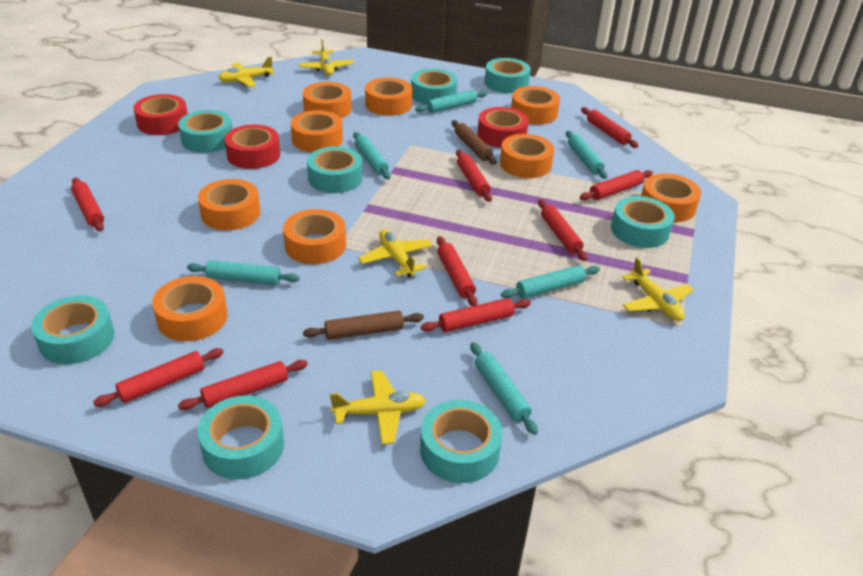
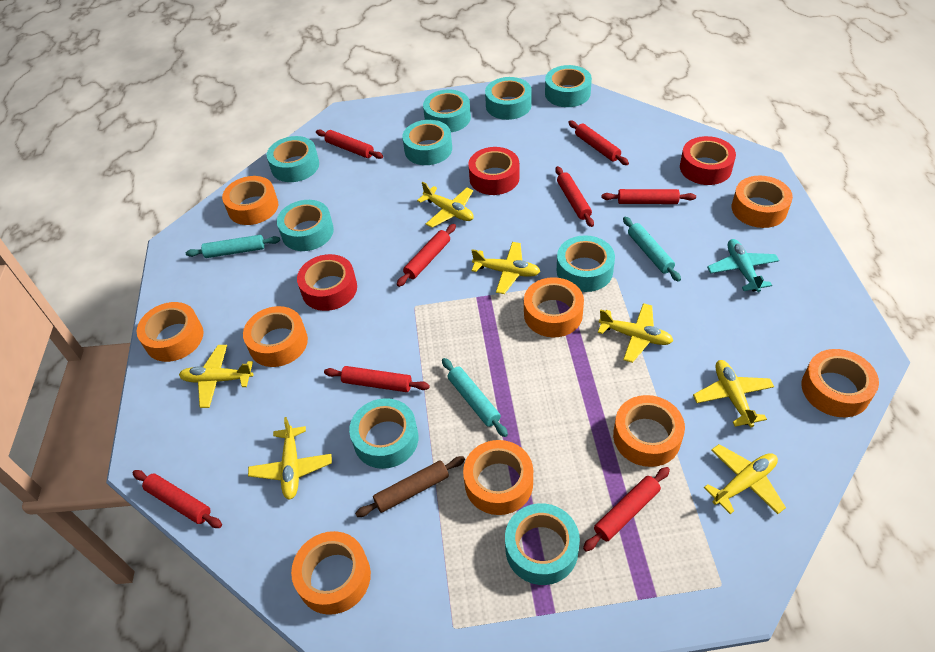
brown rolling pin: [303,311,424,340] [452,120,497,165] = 2 -> [355,456,465,517] = 1
red rolling pin: [71,177,104,232] [93,348,224,407] [178,360,308,410] [421,298,531,332] [437,236,477,306] [456,150,492,202] [538,199,587,261] [580,170,653,200] [581,107,638,148] = 9 -> [132,470,222,528] [316,129,383,159] [324,366,430,392] [397,224,456,287] [555,166,594,227] [568,121,629,165] [583,467,670,552] [601,189,696,204] = 8
turquoise plane: none = 0 -> [707,239,780,292] = 1
turquoise rolling pin: [187,260,300,285] [353,132,391,179] [415,90,487,113] [471,342,538,435] [501,265,600,299] [566,131,607,179] = 6 -> [186,235,280,258] [442,358,508,437] [623,217,681,282] = 3
turquoise tape: [31,295,114,364] [178,110,233,153] [198,395,284,479] [307,146,363,193] [411,69,458,105] [420,400,503,483] [485,58,531,93] [611,196,675,248] = 8 -> [267,136,319,182] [277,200,334,251] [349,398,418,469] [402,120,452,165] [423,89,471,132] [485,77,532,120] [505,503,580,585] [545,65,592,107] [557,235,615,292] = 9
yellow plane: [218,57,274,87] [299,39,354,76] [330,370,426,444] [358,229,433,277] [622,257,694,321] = 5 -> [179,345,254,408] [248,417,332,500] [417,182,474,228] [471,242,541,294] [598,303,673,363] [693,360,774,427] [704,444,786,514] = 7

